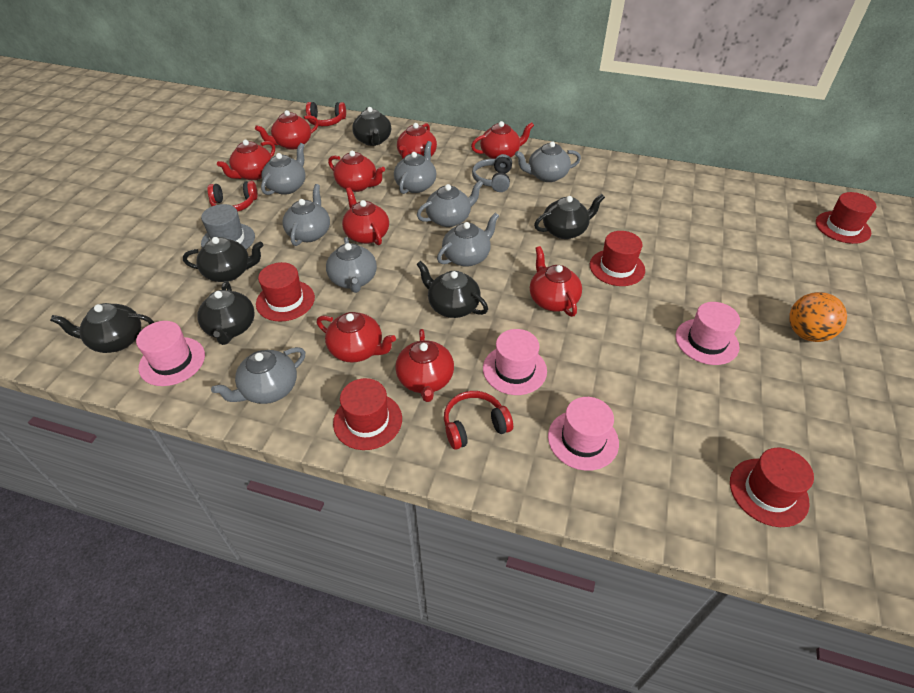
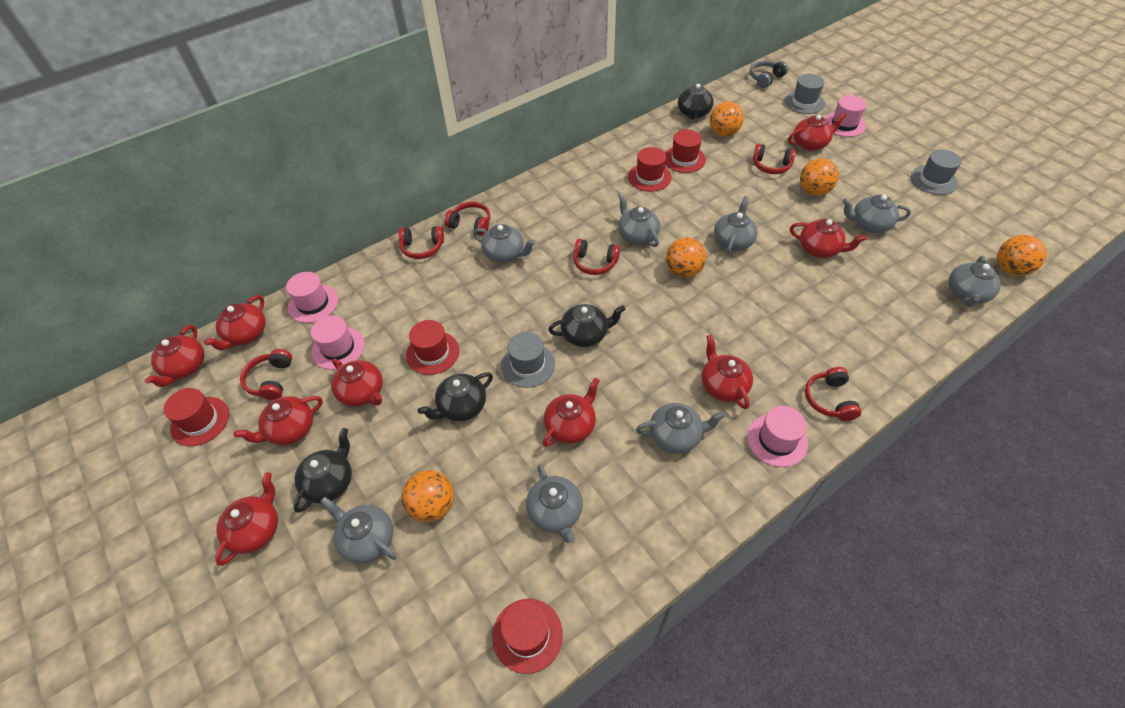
black teapot: [50,303,154,353] [183,237,263,282] [197,281,255,345] [352,107,391,146] [416,261,488,318] [534,194,605,239] = 6 -> [293,428,352,513] [418,372,493,421] [548,304,625,347] [678,82,714,119] = 4
grey hat: [201,204,255,249] = 1 -> [501,332,555,388] [785,74,825,114] [911,149,961,195] = 3
orange ball: [789,292,847,342] = 1 -> [402,470,454,522] [666,238,706,278] [710,102,744,137] [800,158,839,196] [997,235,1047,276] = 5
red headphones: [207,181,258,212] [306,102,346,126] [444,391,513,450] = 3 -> [240,349,292,400] [398,226,444,259] [445,201,490,236] [574,239,620,275] [753,144,796,174] [805,367,861,421] = 6

